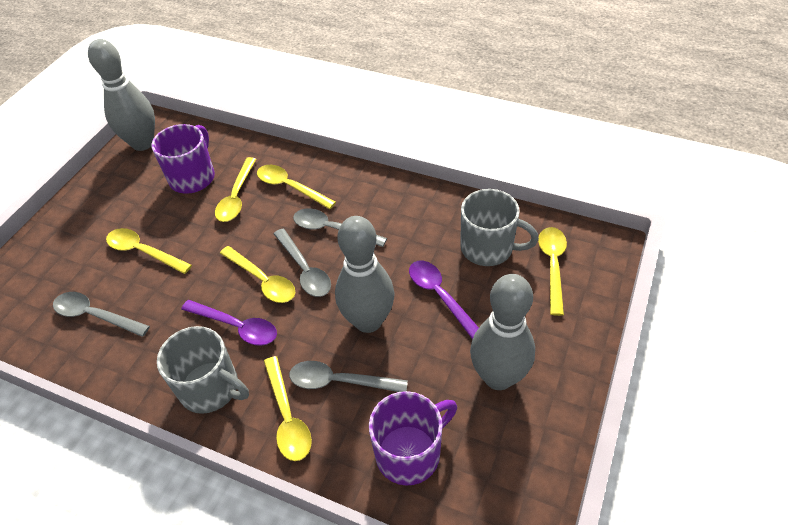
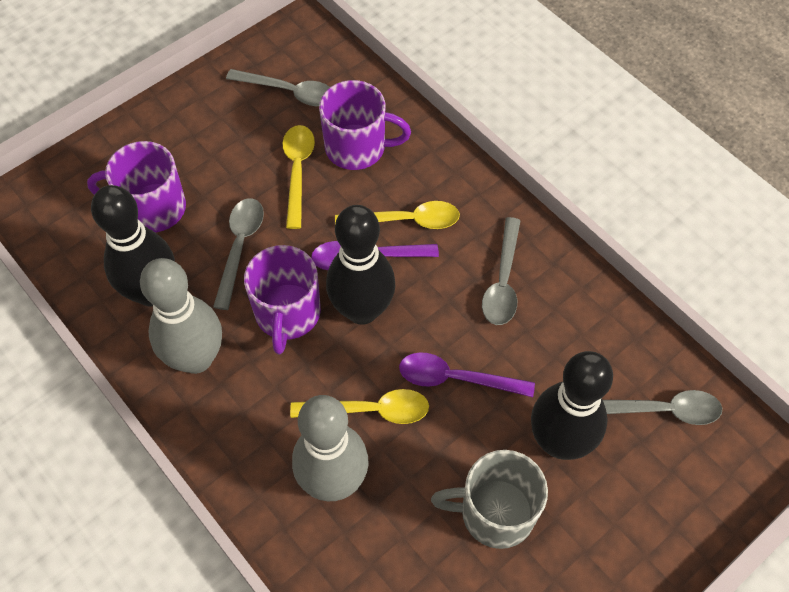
black bowling pin: none = 0 -> [91,185,175,307] [326,205,395,325] [531,351,613,460] = 3
grey bowling pin: [88,39,155,151] [335,216,394,333] [470,274,535,390] = 3 -> [140,258,222,374] [292,395,369,501] = 2
grey mug: [157,326,249,414] [460,189,539,266] = 2 -> [431,450,548,549] = 1
purple mug: [152,124,215,194] [369,391,457,486] = 2 -> [87,141,186,232] [244,245,321,354] [319,80,411,170] = 3
yellow spoon: [106,228,192,274] [215,157,256,222] [220,246,295,303] [257,165,336,209] [264,356,312,461] [538,227,567,316] = 6 -> [282,125,315,229] [290,389,429,424] [335,201,460,229] = 3

